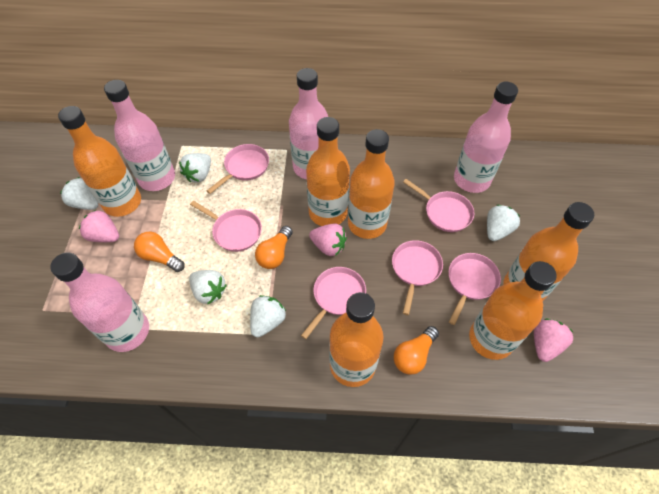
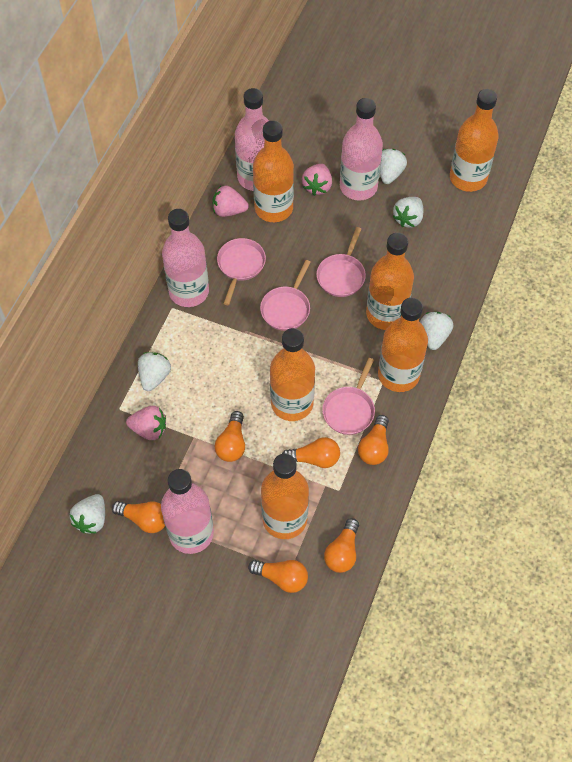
orange light bulb: [134,232,185,272] [255,226,293,269] [394,326,439,375] = 3 -> [112,501,165,533] [215,411,245,462] [248,560,308,593] [282,437,340,468] [324,518,359,573] [358,415,389,465] = 6
pink pan: [190,201,262,252] [207,144,269,194] [301,267,366,339] [392,240,443,315] [403,179,474,232] [448,253,501,325] = 6 -> [217,238,266,305] [260,260,311,331] [316,227,366,297] [322,358,375,435] = 4

